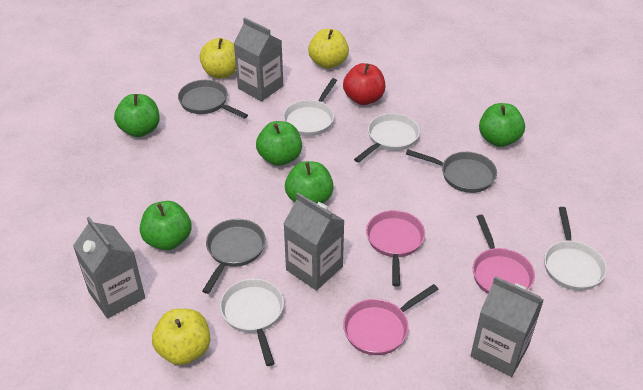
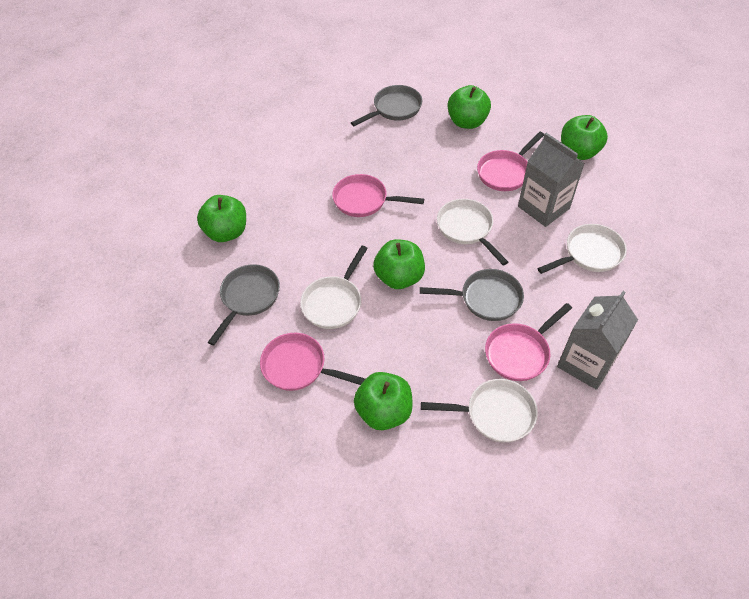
grey carton: [73,217,145,319] [234,17,283,101] [283,193,345,291] [470,276,544,377] = 4 -> [518,133,585,227] [557,291,638,390] = 2
pink pan: [343,284,439,355] [366,210,425,287] [473,215,535,294] = 3 -> [260,333,365,391] [332,174,424,217] [477,132,544,191] [485,303,572,381] = 4
red apple: [343,63,385,105] = 1 -> none = 0
yellow apple: [152,309,210,365] [200,38,236,78] [308,29,349,69] = 3 -> none = 0

